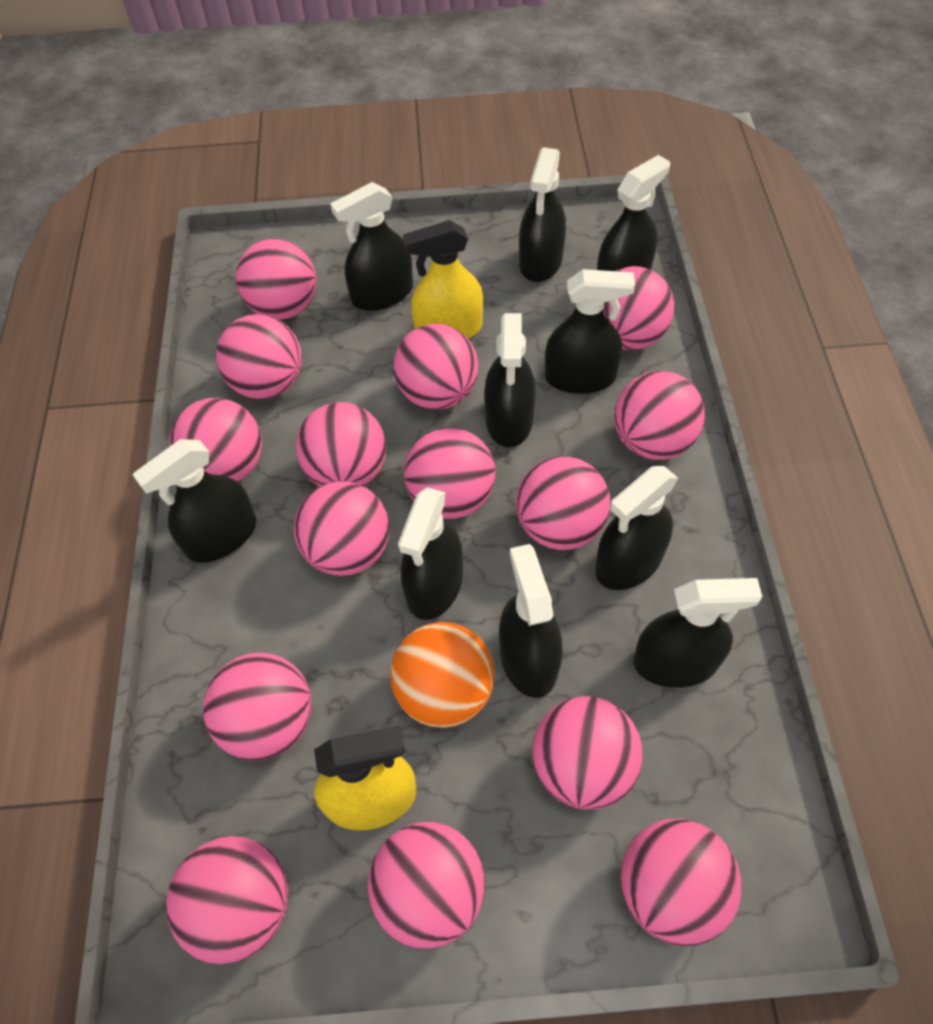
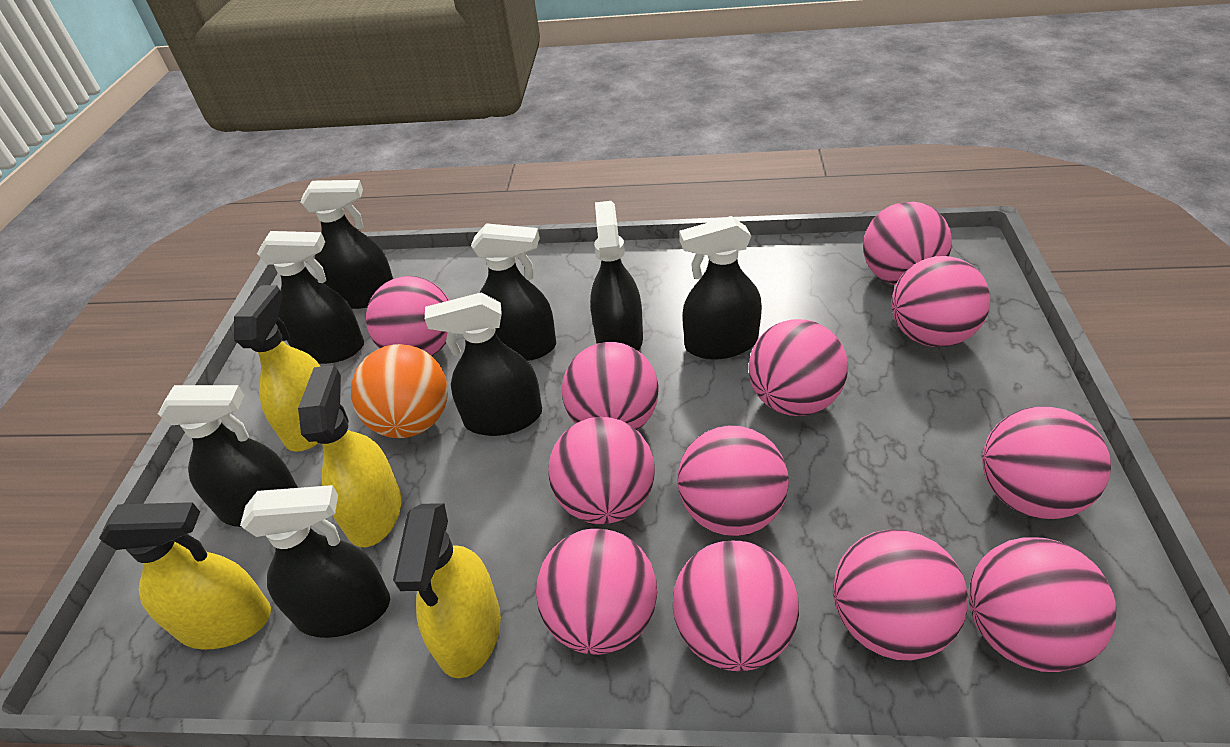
black spray bottle: [132,439,256,563] [330,182,413,311] [398,487,463,620] [484,313,536,447] [499,544,562,698] [519,147,566,282] [545,269,635,394] [595,466,678,590] [597,155,670,271] [634,578,762,688] = 10 -> [158,385,298,527] [240,485,390,638] [257,231,364,364] [301,180,393,309] [425,293,542,436] [471,223,556,361] [590,201,643,351] [679,216,762,360] = 8
pink ball: [166,836,288,964] [170,398,262,482] [203,653,312,761] [216,314,302,399] [236,238,317,320] [294,481,389,576] [296,402,386,486] [368,822,485,949] [394,324,479,410] [404,427,495,519] [516,456,610,550] [532,696,643,810] [603,266,674,350] [614,371,705,460] [620,819,742,946] = 15 -> [366,276,450,356] [536,529,657,655] [548,417,655,524] [562,342,659,431] [672,541,799,671] [677,425,789,536] [748,319,848,416] [833,529,968,661] [863,202,952,285] [892,256,990,347] [968,537,1116,672] [982,406,1111,519] = 12
yellow spray bottle: [314,725,416,830] [403,220,483,339] = 2 -> [99,502,271,649] [234,285,321,452] [298,365,401,547] [393,503,501,678] = 4

